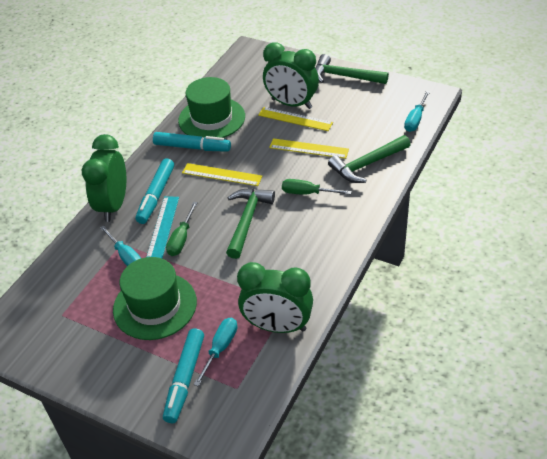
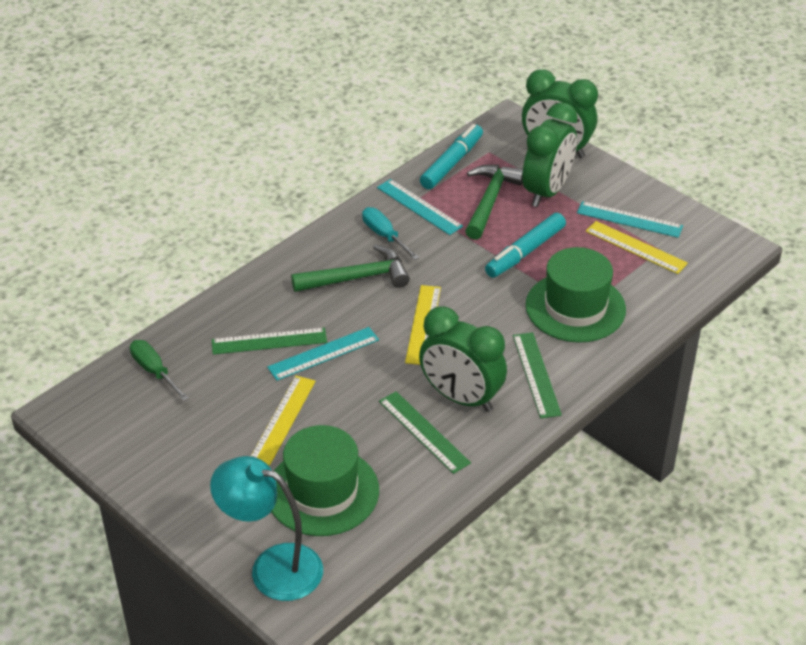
green hammer: [226,188,275,259] [315,54,389,84] [328,135,410,183] = 3 -> [291,244,410,292] [465,164,523,240] = 2
green ruler: none = 0 -> [212,328,327,355] [379,391,471,474] [513,332,562,418] = 3
green screwdriver: [166,202,198,256] [282,179,352,195] = 2 -> [130,340,189,401] = 1
turquoise lamp: none = 0 -> [210,456,323,601] = 1
turquoise marker: [135,158,174,224] [153,132,231,152] [163,328,204,423] = 3 -> [420,124,483,189] [485,213,566,278] = 2
turquoise ruler: [147,196,179,258] = 1 -> [267,327,379,381] [377,179,463,235] [577,201,683,238] = 3
turquoise screwdriver: [100,225,141,266] [193,318,237,386] [404,91,430,132] = 3 -> [362,207,420,260] = 1

